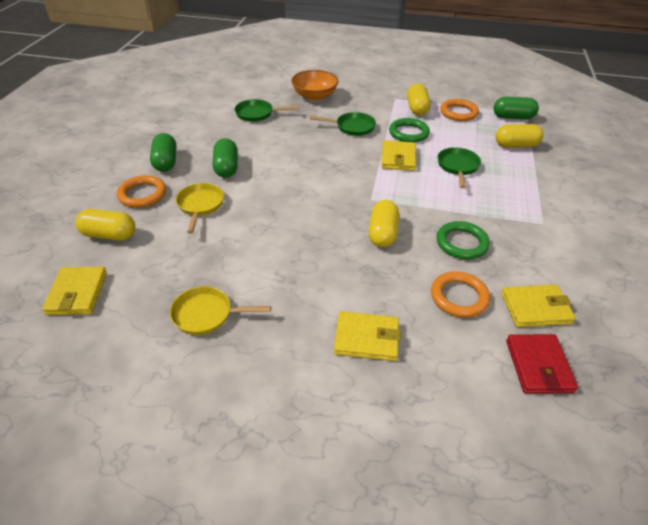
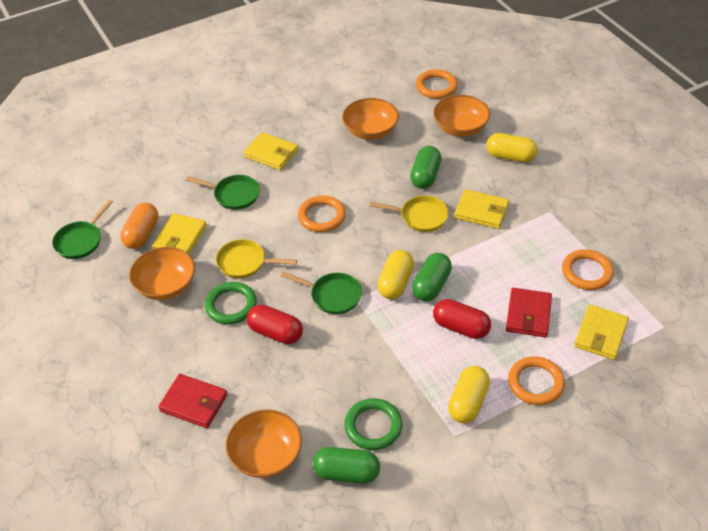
orange bowl: [291,70,339,101] = 1 -> [129,247,195,300] [226,409,302,478] [342,98,399,140] [433,95,490,137] = 4
orange capsule: none = 0 -> [120,203,158,249] = 1
orange ring: [117,175,166,208] [431,271,490,317] [440,99,479,121] = 3 -> [298,195,346,232] [416,69,458,99] [508,356,565,405] [562,249,614,290] = 4
red capsule: none = 0 -> [247,305,303,344] [433,299,491,339] = 2
red wallet: [506,334,578,394] = 1 -> [158,374,228,428] [506,288,552,338] = 2
yellow capsule: [75,209,135,241] [369,200,399,247] [407,84,431,115] [495,124,544,148] = 4 -> [377,250,414,299] [448,366,490,423] [486,133,538,162] = 3

